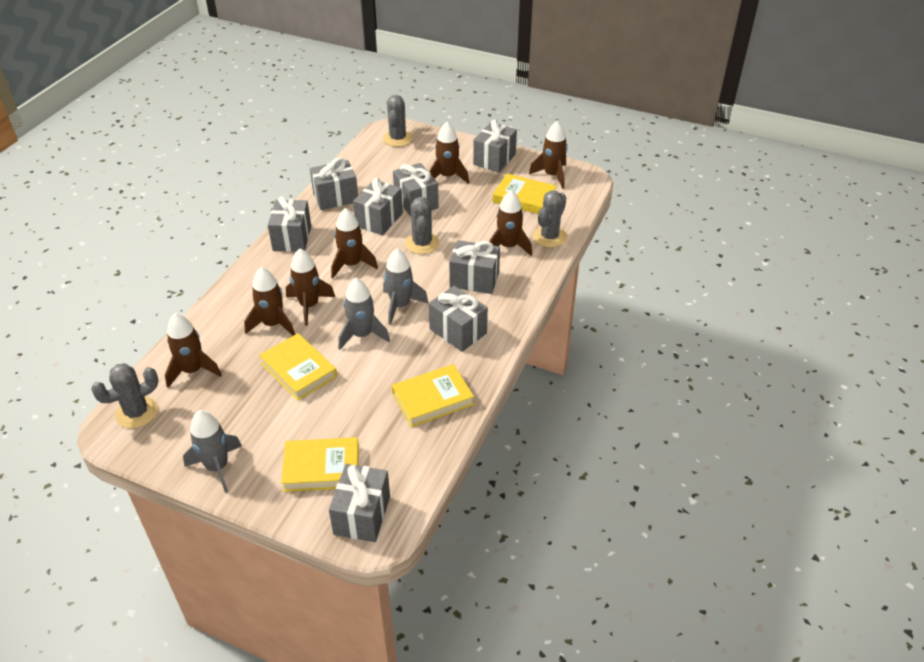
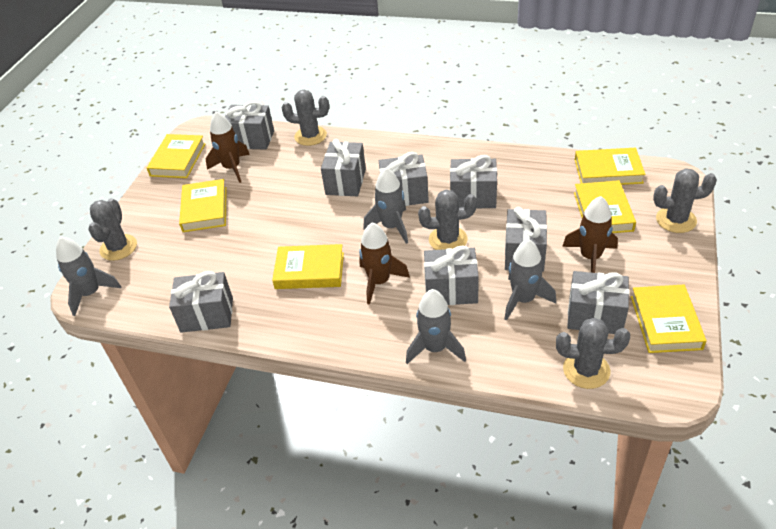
brown rocket: [165,313,222,388] [244,267,295,336] [286,249,335,326] [331,208,378,278] [429,122,469,184] [489,190,532,256] [529,121,568,189] = 7 -> [206,111,250,183] [359,222,410,305] [562,196,618,273] = 3
grey cactus: [91,363,159,429] [383,95,413,147] [405,197,439,254] [533,191,567,248] = 4 -> [89,198,137,261] [282,90,329,146] [418,190,477,250] [556,318,630,389] [653,168,717,233] = 5
grey rocket: [183,410,242,493] [338,278,390,350] [383,249,429,325] = 3 -> [56,236,121,316] [363,168,408,244] [406,289,466,364] [504,239,556,320] = 4
yellow book: [259,333,337,401] [281,437,359,492] [392,364,474,427] [493,173,557,214] = 4 -> [147,134,205,178] [179,179,227,232] [272,244,344,289] [574,180,636,233] [575,148,646,185] [631,285,707,353] = 6

